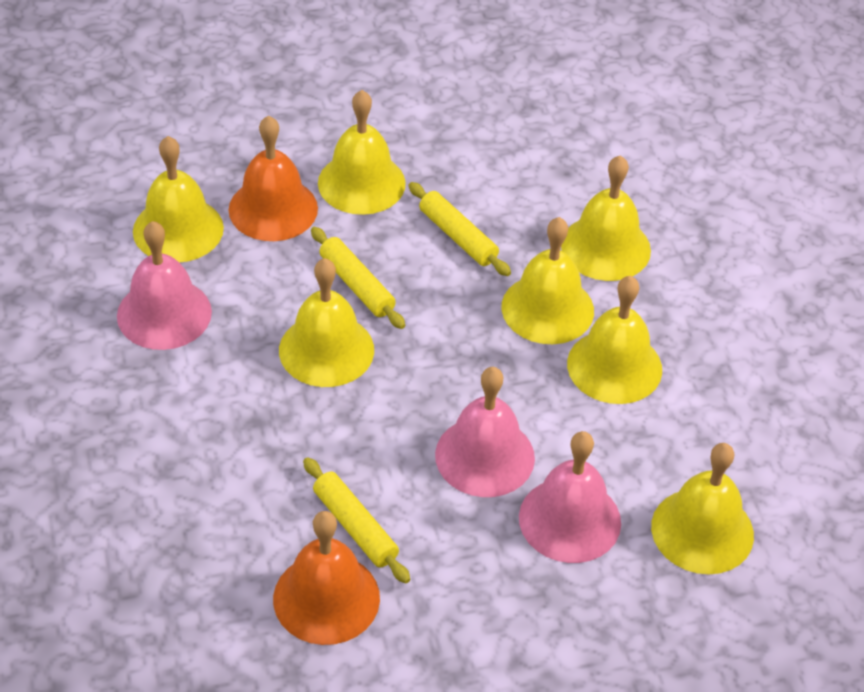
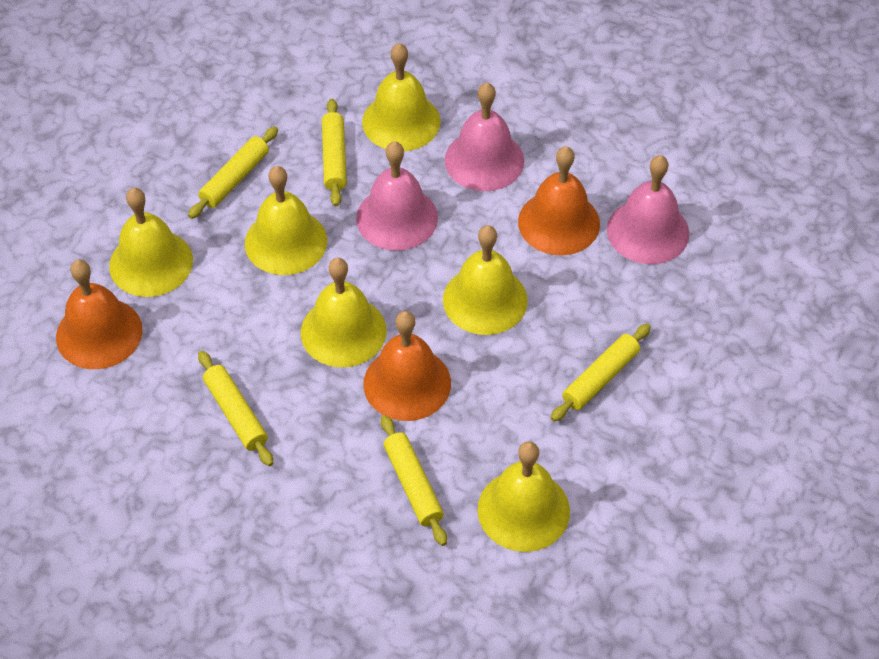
orange bell: [228,115,318,241] [273,511,380,645] = 2 -> [56,260,143,369] [363,311,451,421] [518,146,600,255] = 3
yellow bell: [133,136,224,263] [279,258,374,387] [318,90,406,215] [502,217,594,344] [561,155,651,281] [567,276,662,404] [651,443,754,574] = 7 -> [109,188,193,297] [245,166,327,275] [301,258,387,367] [362,43,441,151] [443,225,528,335] [478,441,570,552] = 6
yellow rolling pin: [303,457,410,584] [311,227,405,329] [409,182,511,276] = 3 -> [188,127,278,219] [198,351,273,466] [322,99,347,206] [381,415,447,546] [551,324,651,422] = 5

